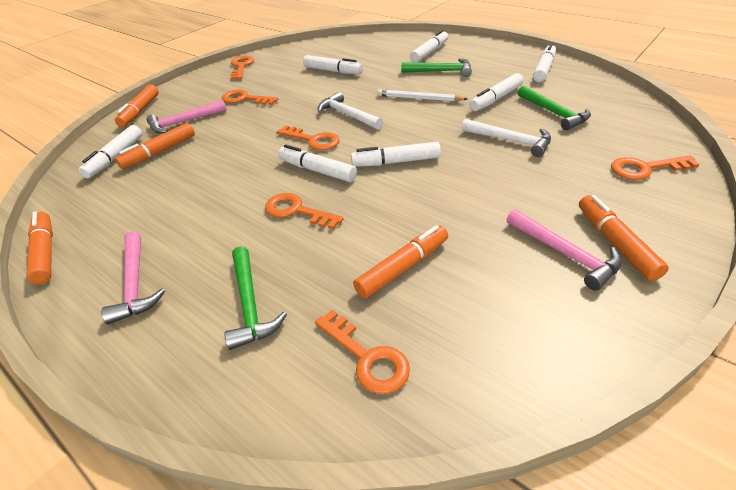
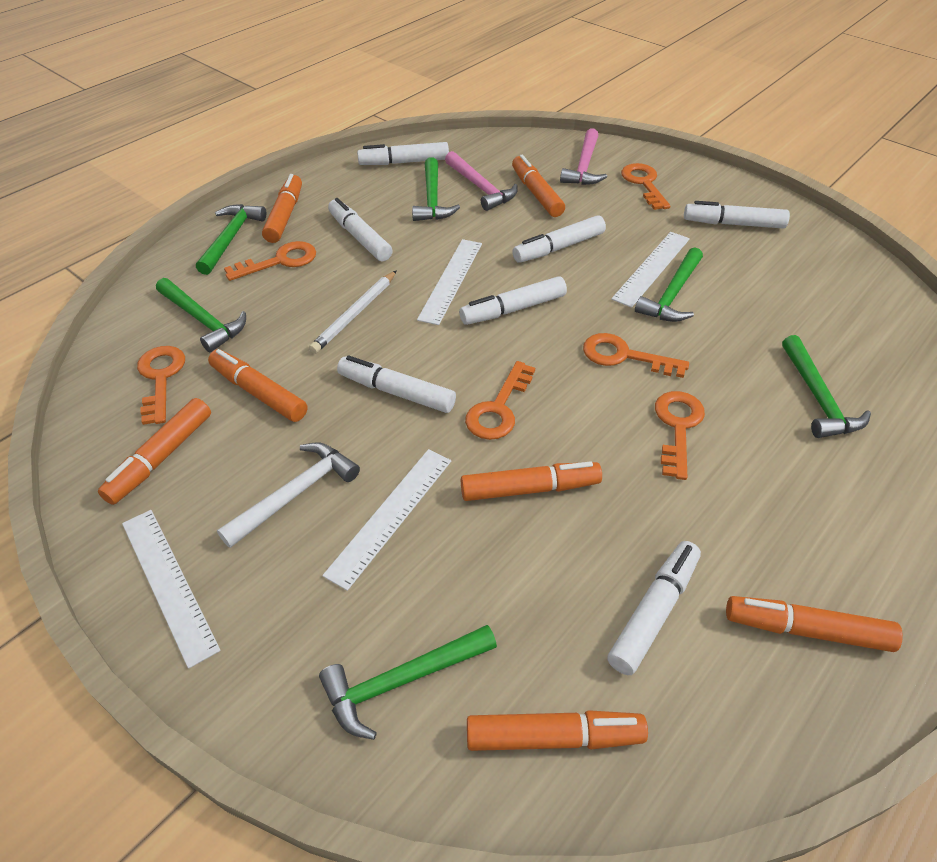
green hammer: [224,246,287,350] [401,58,472,77] [518,86,591,130] = 3 -> [156,278,246,352] [196,204,266,275] [319,625,497,740] [412,157,460,221] [635,247,703,322] [782,335,871,438] = 6
orange marker: [26,211,53,285] [115,84,159,127] [115,123,195,169] [353,225,448,299] [579,195,669,281] = 5 -> [98,398,211,505] [208,349,308,422] [262,174,302,243] [461,461,602,501] [467,710,648,751] [512,155,565,217] [726,596,903,652] = 7
pink hammer: [101,231,165,324] [147,100,227,134] [506,209,622,291] = 3 -> [445,151,518,211] [560,128,607,185] = 2
white hammer: [318,92,383,130] [461,119,551,157] = 2 -> [217,443,360,548] = 1
white ruler: none = 0 -> [122,510,221,669] [322,449,451,591] [417,239,482,325] [611,232,690,308] = 4

